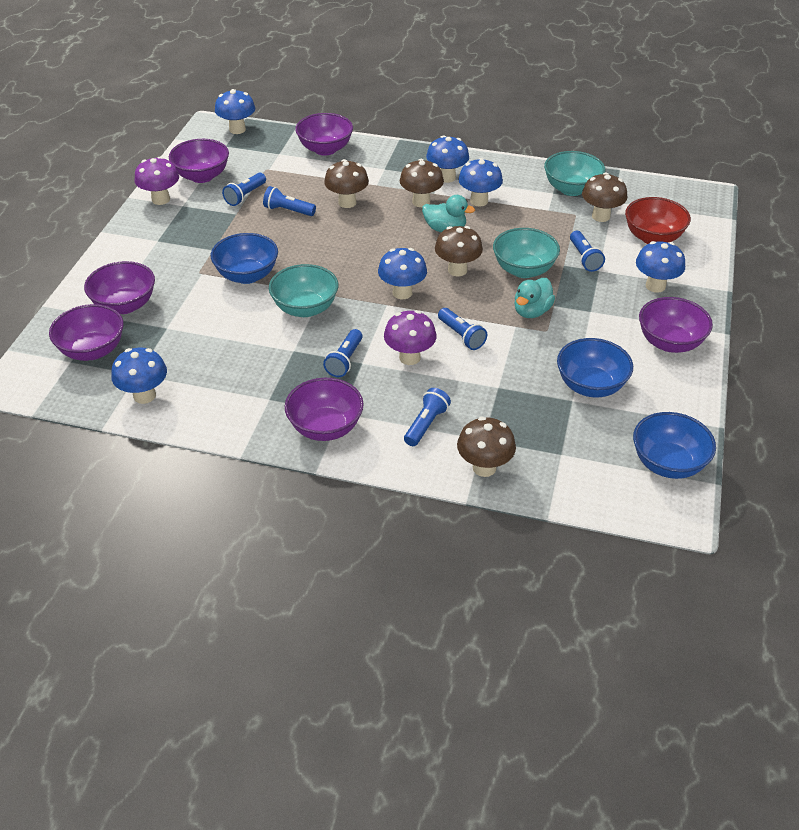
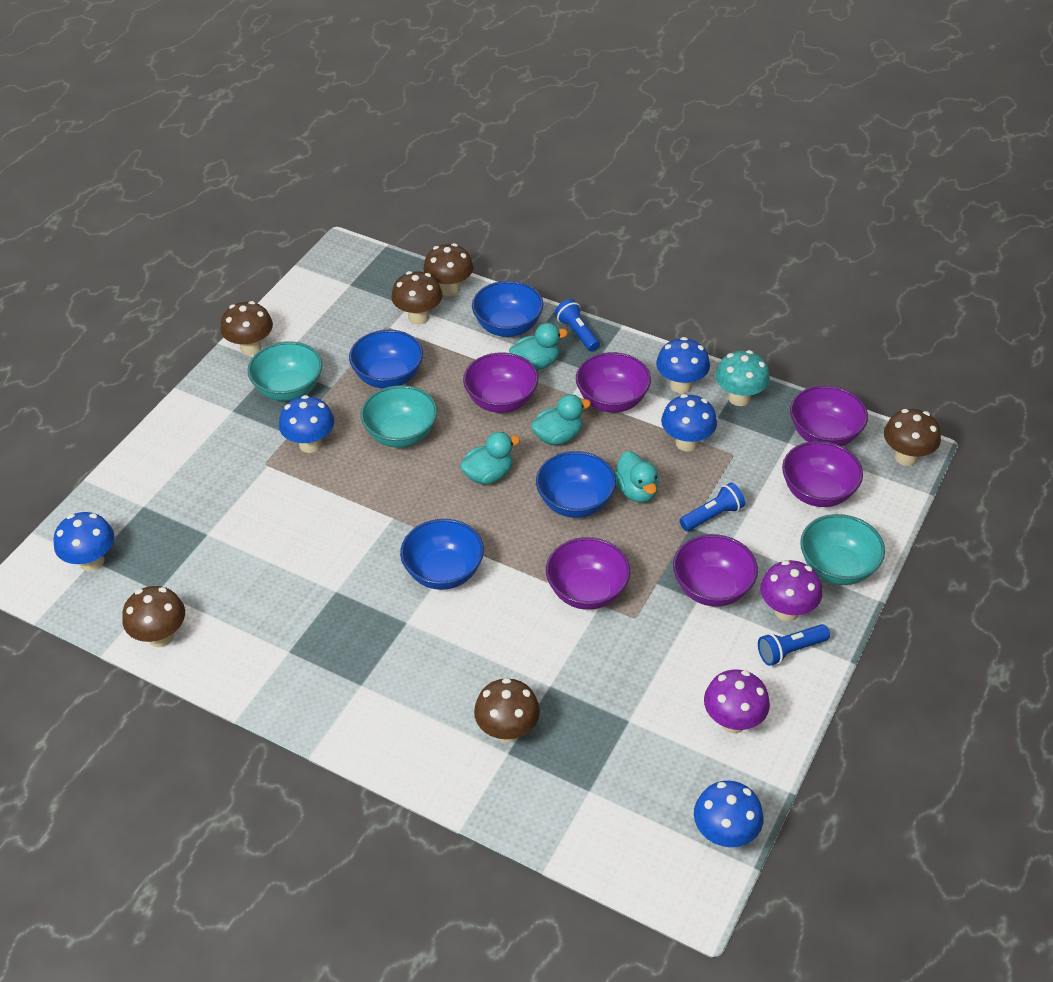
blue bowl: [211,233,278,284] [557,338,633,397] [633,412,716,479] = 3 -> [349,330,423,388] [400,519,484,590] [472,281,543,337] [536,451,616,518] = 4
blue flashlight: [222,173,266,206] [263,186,316,216] [323,329,363,377] [404,388,451,446] [438,308,487,350] [570,231,605,272] = 6 -> [555,299,600,352] [679,482,745,531] [758,624,830,666] = 3
blue mushroom: [111,348,167,404] [215,89,255,134] [378,248,427,299] [426,135,469,183] [458,158,503,207] [636,241,685,293] = 6 -> [54,512,114,572] [279,395,334,453] [656,337,710,393] [661,394,717,451] [694,781,764,848] = 5
brown mushroom: [324,159,369,208] [400,159,444,207] [435,226,483,276] [457,417,516,477] [582,173,627,222] = 5 -> [122,586,185,647] [220,301,273,356] [391,271,443,325] [423,243,474,296] [474,678,540,743] [884,409,941,466] = 6
red bowl: [625,197,691,244] = 1 -> none = 0
turquoise duck: [422,195,475,232] [514,278,555,318] = 2 -> [460,432,520,484] [509,323,568,370] [531,394,591,445] [614,451,659,503] = 4
turquoise mushroom: none = 0 -> [715,350,770,406] = 1

